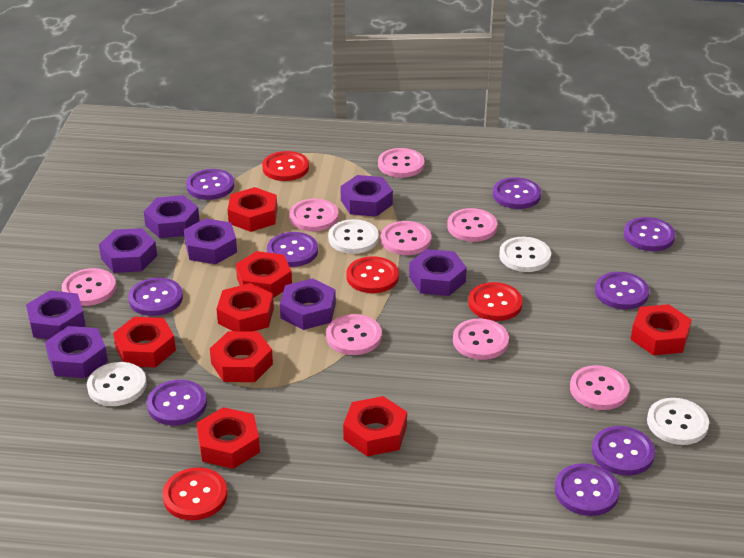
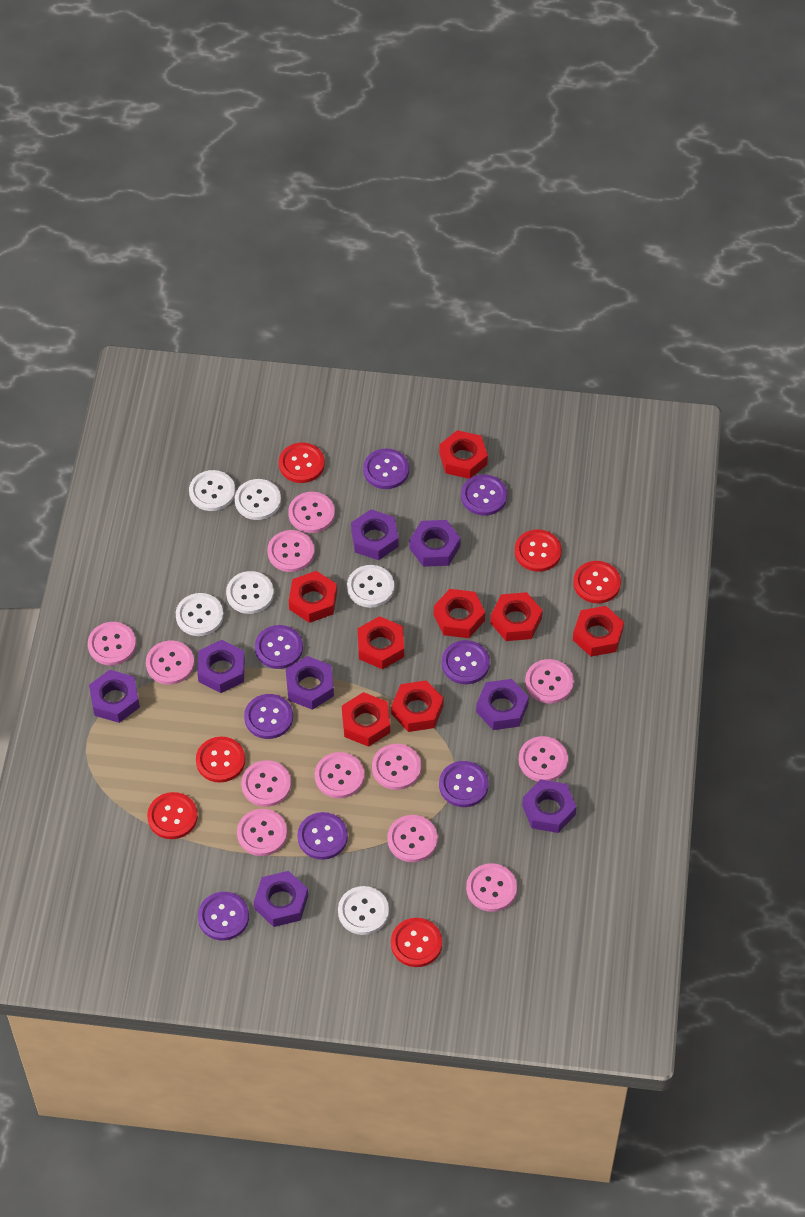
pink button: [62,268,116,306] [289,199,339,231] [326,314,382,355] [378,148,425,178] [381,221,431,255] [447,208,497,242] [453,319,509,360] [570,365,630,410] = 8 -> [88,622,136,665] [146,641,194,685] [237,809,287,856] [241,760,291,807] [267,530,314,572] [288,492,335,533] [315,752,364,798] [372,744,421,790] [387,815,438,862] [466,863,517,912] [519,736,568,781] [525,659,574,704] = 12
purple button: [128,278,183,316] [147,380,207,425] [186,169,234,200] [267,232,318,267] [493,177,541,209] [555,463,620,516] [592,426,655,475] [595,272,649,310] [624,217,675,251] = 9 -> [198,892,249,940] [244,694,293,739] [255,625,303,669] [297,812,348,860] [363,449,409,489] [439,761,489,807] [442,640,490,684] [461,474,507,516] = 8
red button: [162,468,228,520] [262,151,309,181] [346,256,399,293] [468,282,523,321] = 4 -> [147,792,198,839] [196,737,245,783] [279,443,325,483] [391,918,442,967] [515,530,562,572] [573,561,621,603] = 6
white button: [87,362,147,406] [328,219,379,254] [499,237,551,272] [647,398,709,445] = 4 -> [176,593,224,636] [189,470,235,511] [226,571,274,614] [235,479,281,520] [338,886,389,935] [347,565,394,608] = 6

